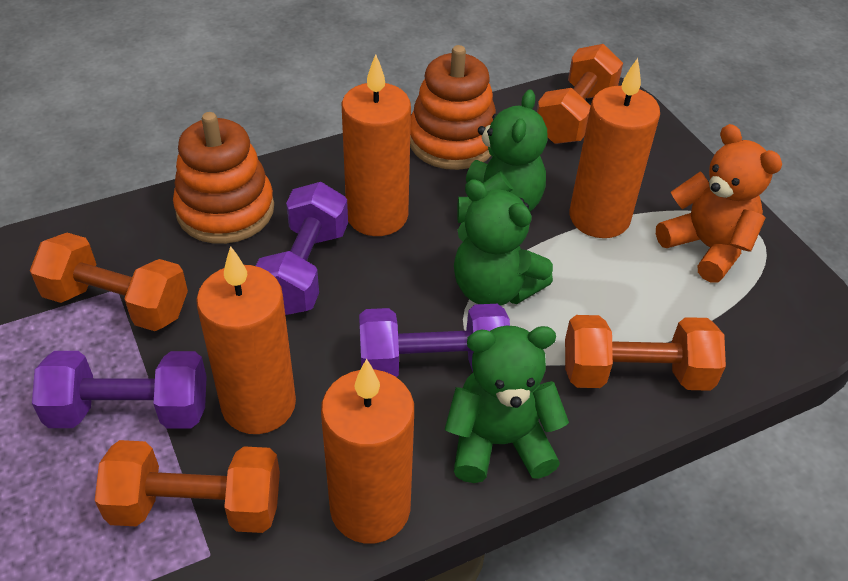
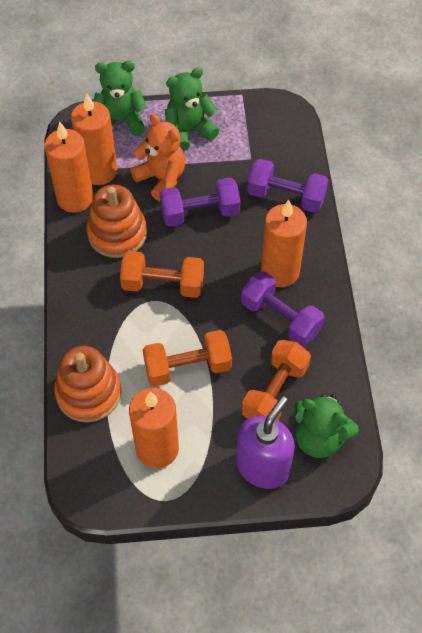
orange dumbbell: [30,233,188,331] [95,440,280,533] [537,44,623,144] [565,315,726,391] = 4 -> [120,251,204,298] [143,330,232,387] [242,340,311,420] = 3
purple soap dispenser: none = 0 -> [236,396,295,489] = 1

